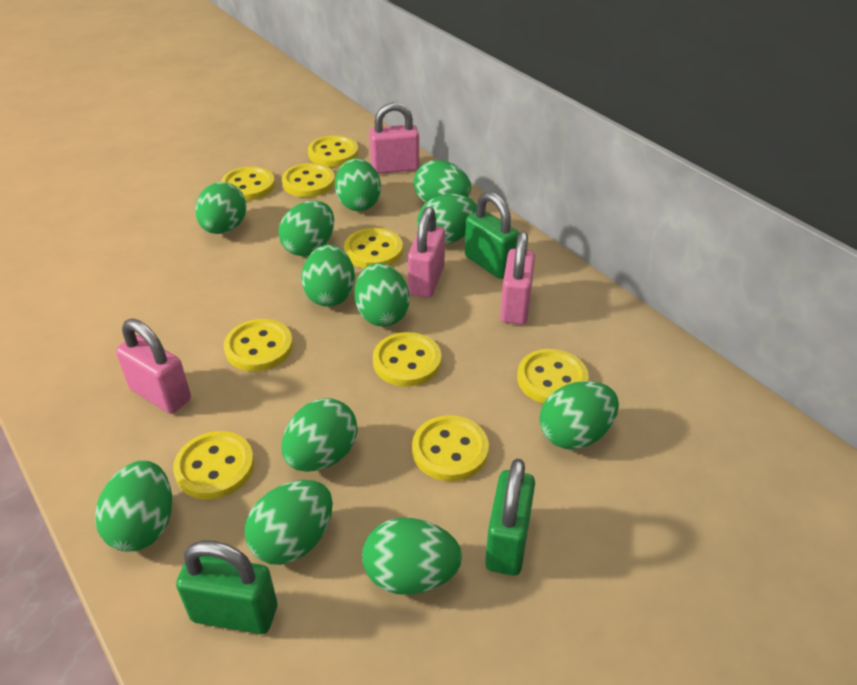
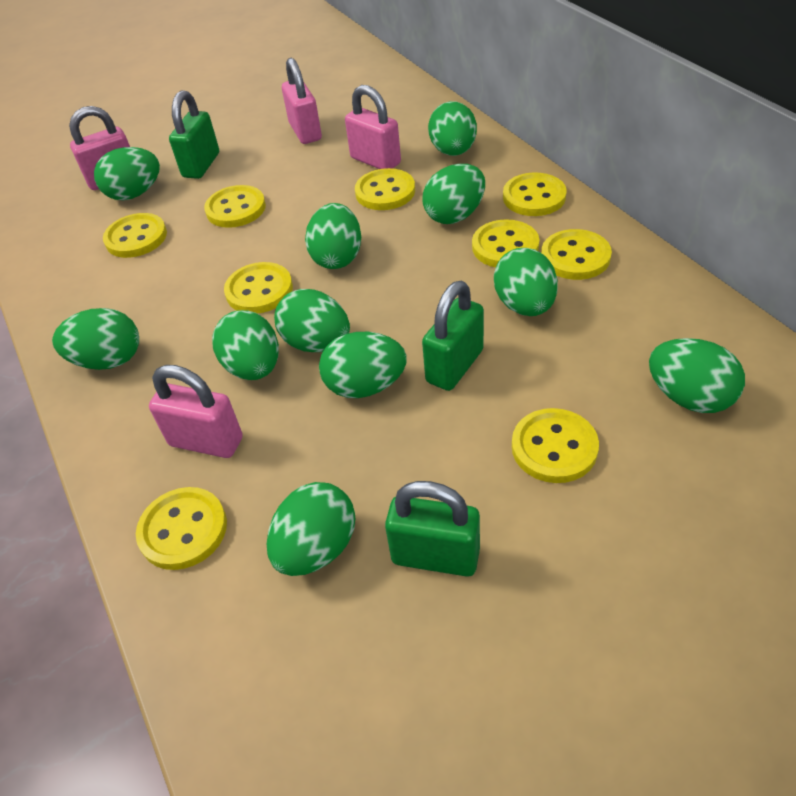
green egg: [95,461,172,551] [195,182,247,234] [245,480,333,565] [278,201,334,256] [282,398,357,472] [301,245,355,307] [335,158,381,211] [355,263,409,327] [362,518,462,595] [413,160,471,203] [417,194,477,245] [539,381,619,449] = 12 -> [52,308,139,370] [94,147,160,200] [212,310,279,380] [266,482,355,576] [274,289,350,352] [305,203,361,269] [319,332,407,398] [423,164,485,224] [428,101,477,156] [494,248,558,316] [649,338,745,413] = 11

